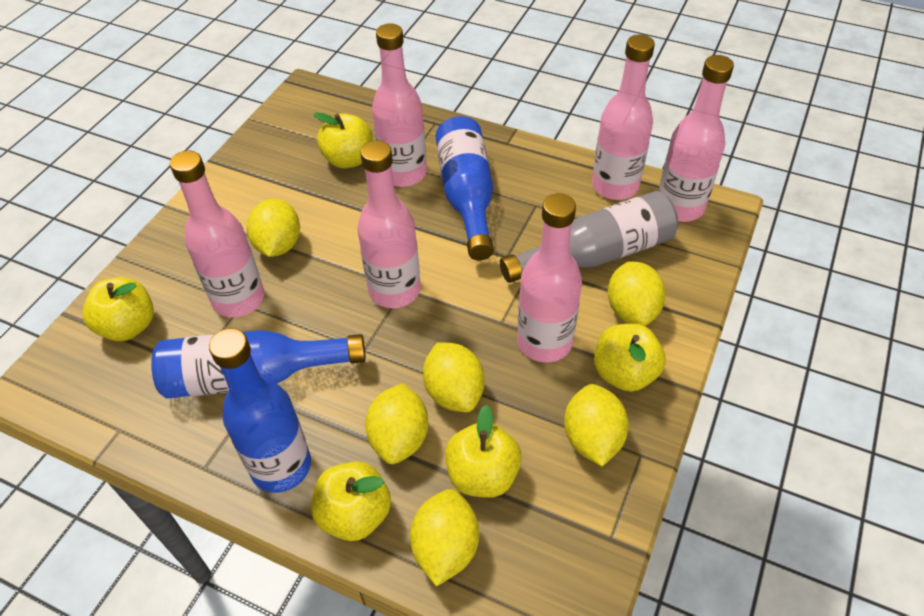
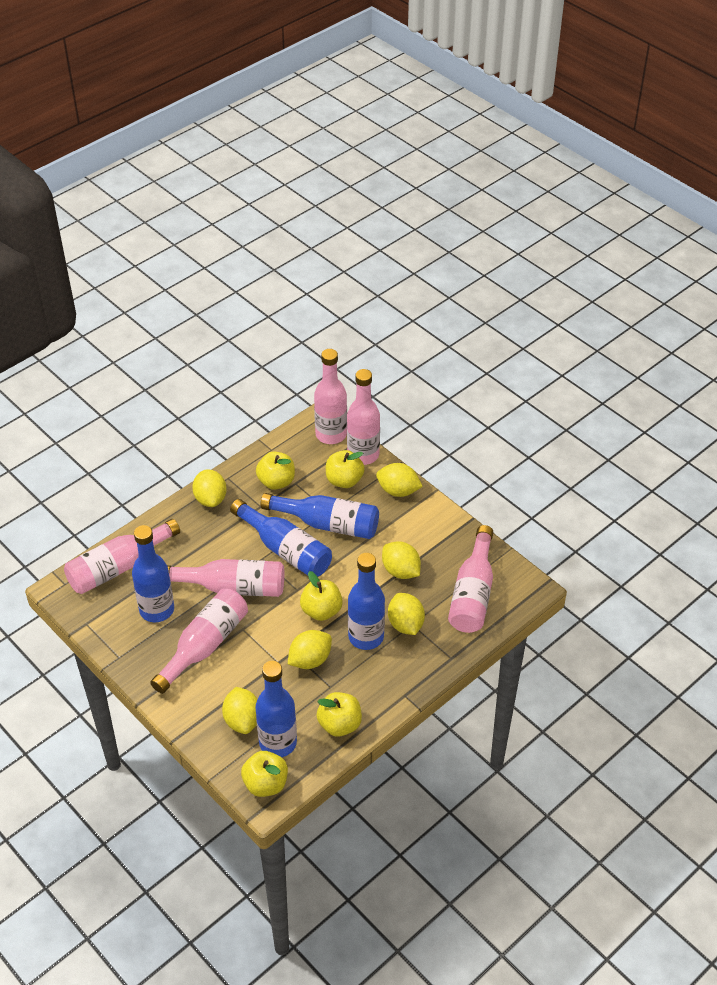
blue bottle: [151,330,366,399] [209,328,311,493] [436,116,494,261] = 3 -> [132,525,174,622] [230,499,332,577] [256,661,297,757] [260,493,379,539] [348,553,385,650] = 5
grey bottle: [500,191,678,283] = 1 -> none = 0

